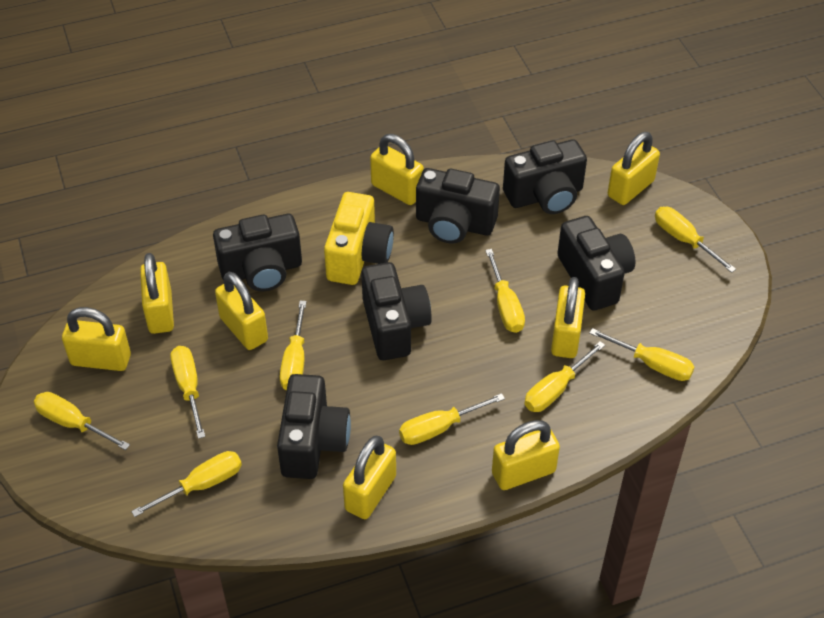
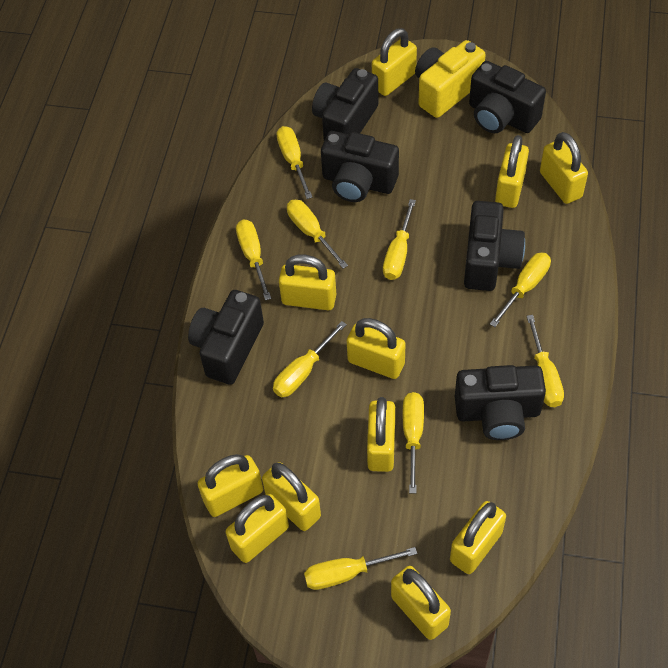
yellow padlock: [62,307,131,371] [140,253,174,334] [215,272,268,350] [343,436,396,519] [370,134,424,205] [492,420,560,490] [551,277,585,358] [608,132,660,205] = 8 -> [198,454,263,517] [226,494,289,563] [262,462,321,531] [279,255,336,310] [347,318,406,379] [367,397,395,472] [372,28,417,96] [391,566,451,640] [450,501,506,574] [495,135,529,208] [540,132,588,204] = 11

